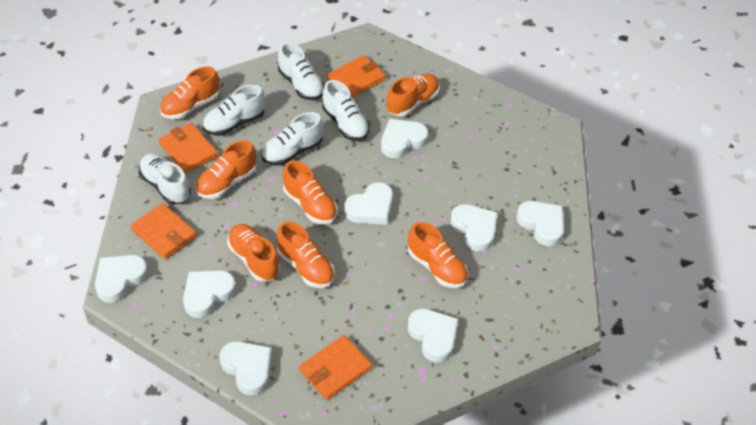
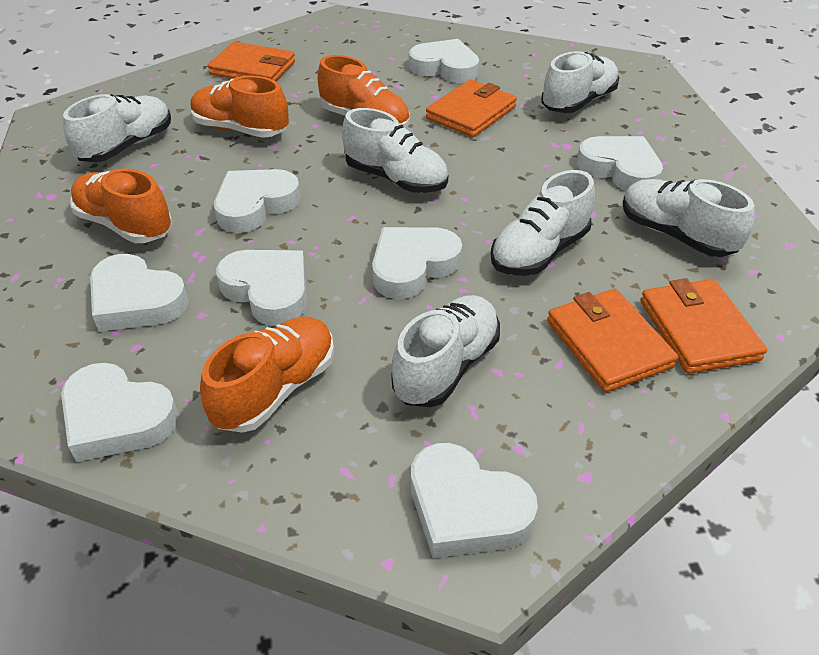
orange shoe: [160,66,220,119] [195,140,256,199] [227,224,280,282] [276,221,335,288] [283,161,337,224] [387,74,439,116] [408,222,468,288] = 7 -> [70,169,172,243] [191,76,289,138] [200,317,334,433] [318,55,409,129] = 4
white shoe: [139,153,191,205] [203,85,266,136] [261,112,324,165] [278,42,325,100] [322,80,370,141] = 5 -> [63,94,171,162] [342,108,448,193] [391,295,500,407] [491,170,595,276] [541,51,619,113] [623,179,755,257] = 6

